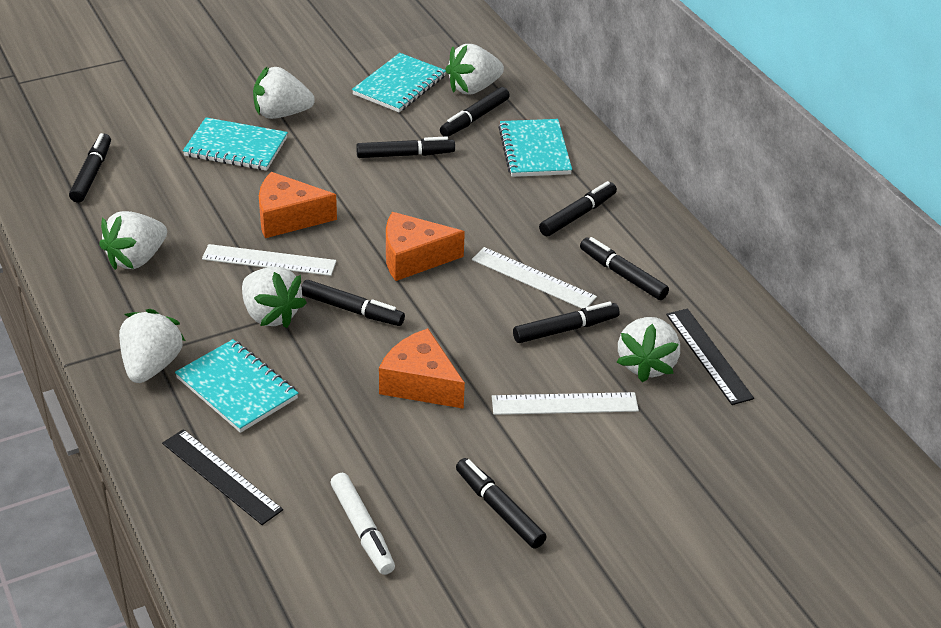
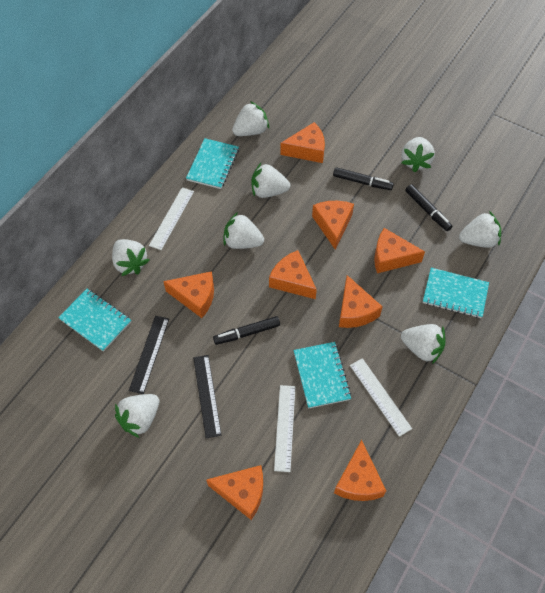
black marker: [69,133,111,203] [301,280,405,326] [356,136,455,158] [440,87,510,137] [456,458,547,549] [513,302,620,343] [539,181,617,236] [580,237,669,300] = 8 -> [213,316,280,345] [333,167,394,190] [405,184,452,231] = 3
orange cheese: [259,172,337,238] [379,328,465,409] [386,212,465,281] = 3 -> [163,271,214,318] [206,465,263,520] [269,250,317,299] [280,122,325,163] [312,201,354,250] [334,440,386,501] [339,275,383,328] [374,228,425,273] = 8
white marker: [331,473,395,575] = 1 -> none = 0
white strawberry: [99,211,167,270] [119,309,185,383] [242,267,307,328] [253,67,315,119] [445,44,504,94] [617,317,680,382] = 6 -> [112,239,150,276] [115,394,159,438] [224,212,264,249] [232,101,269,136] [251,163,290,198] [401,137,435,172] [401,324,446,364] [459,211,501,248] = 8

